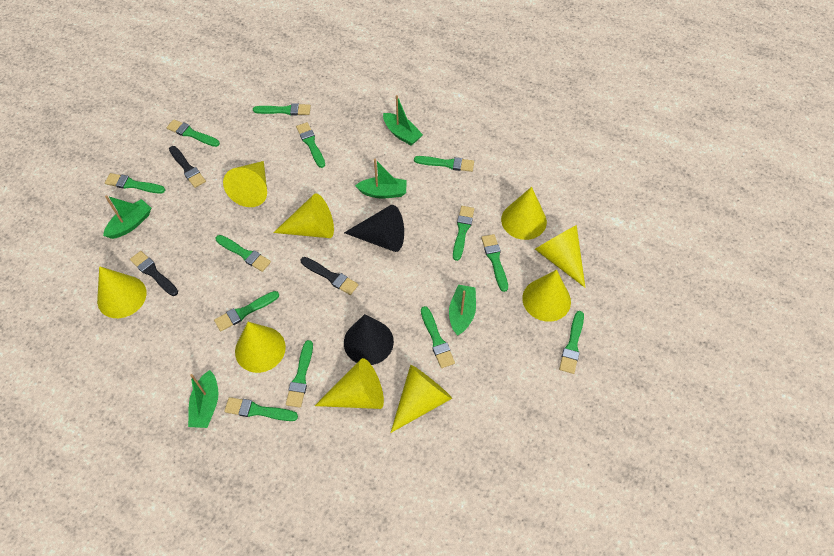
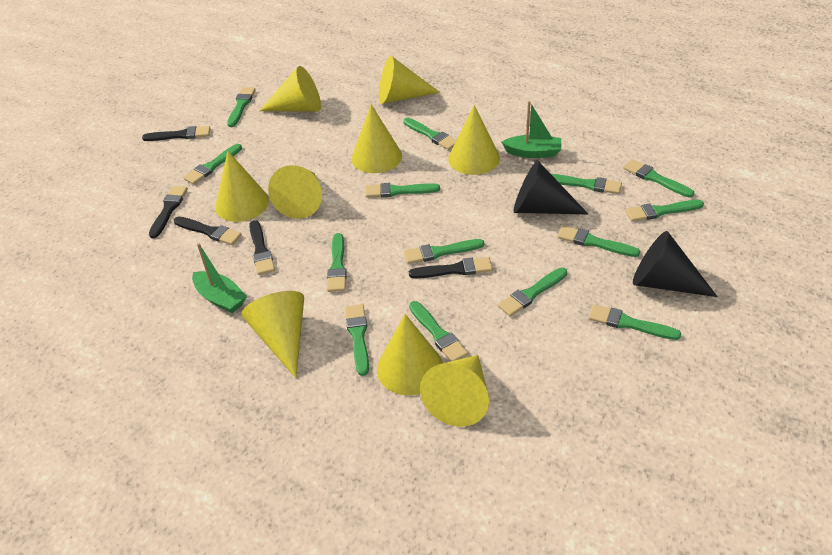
black brush: [130,251,178,296] [169,146,206,188] [301,257,358,295] = 3 -> [142,126,211,141] [149,186,188,238] [174,217,242,245] [249,220,275,275] [409,257,492,278] = 5
green boat: [103,195,151,239] [188,370,218,428] [355,159,407,198] [383,95,423,146] [449,285,476,336] = 5 -> [192,243,247,313] [502,101,561,158] = 2
green brush: [105,173,165,194] [167,119,220,147] [214,291,279,331] [216,235,271,272] [224,397,298,421] [253,103,311,116] [286,340,313,407] [296,122,325,168] [414,156,474,172] [421,306,455,368] [453,206,474,261] [481,234,508,292] [559,311,584,374] = 13 -> [183,144,242,185] [227,87,256,127] [327,233,347,292] [345,304,369,376] [365,183,440,198] [403,118,456,150] [404,239,484,264] [409,301,468,361] [498,268,567,316] [551,174,622,194] [558,226,640,257] [588,304,682,340] [623,159,694,197] [626,200,704,222] = 14

